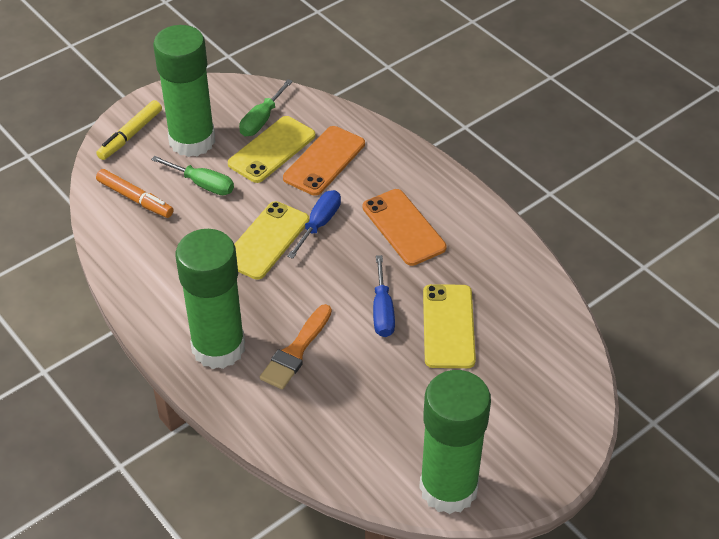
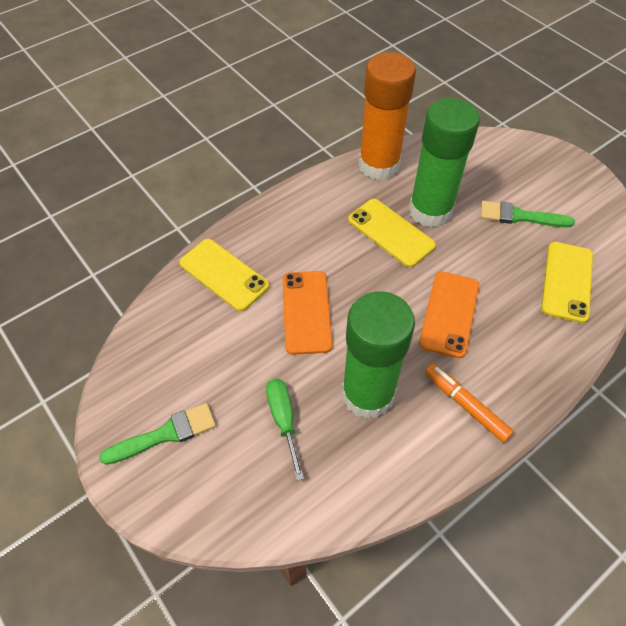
blue screwdriver: [287,190,341,259] [373,255,395,337] = 2 -> none = 0
green brush: none = 0 -> [99,403,216,465] [481,201,575,227] = 2
green glue stick: [153,25,215,157] [176,229,245,369] [419,370,491,514] = 3 -> [342,291,415,419] [409,98,480,228] = 2
green screwdriver: [151,156,234,195] [239,79,293,136] = 2 -> [266,379,304,481] = 1
orange brush: [260,304,332,389] = 1 -> none = 0
orange glue stick: none = 0 -> [359,52,416,181] = 1
yellow marker: [96,100,162,160] = 1 -> none = 0

